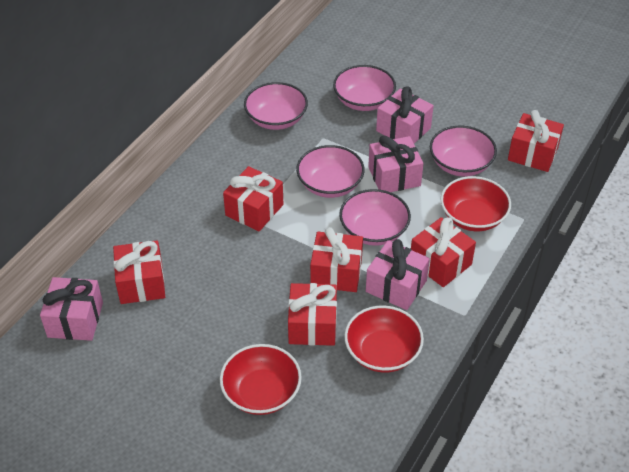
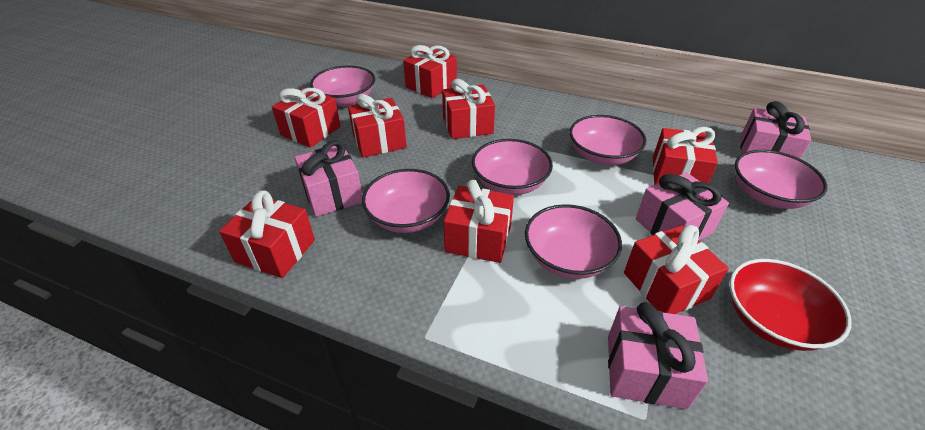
pink bowl: [244,82,308,130] [296,145,365,198] [333,65,396,111] [339,189,411,246] [430,126,497,177] = 5 -> [310,66,375,106] [362,169,450,233] [472,139,553,195] [525,204,622,279] [569,115,647,165] [735,150,827,209] = 6
red bowl: [220,344,302,415] [344,305,424,373] [440,176,511,231] = 3 -> [730,259,852,351] = 1
red gift: [113,240,165,304] [223,166,283,231] [288,283,337,346] [310,227,363,292] [411,217,476,287] [508,110,564,172] = 6 -> [219,190,315,278] [272,87,341,148] [348,94,407,158] [403,45,457,98] [442,79,495,139] [444,180,514,263] [624,225,729,314] [653,127,718,185] = 8

